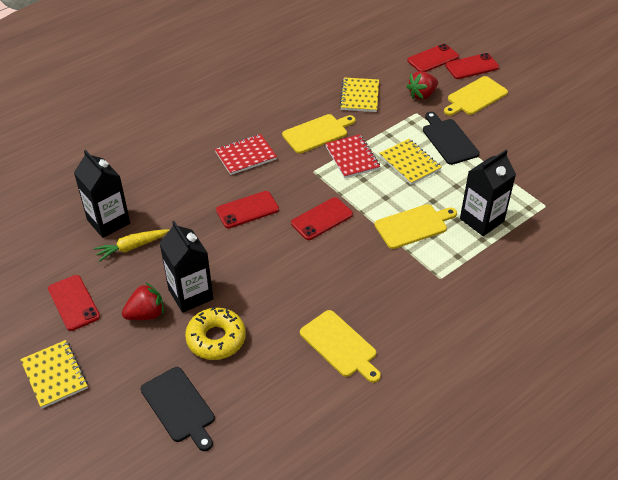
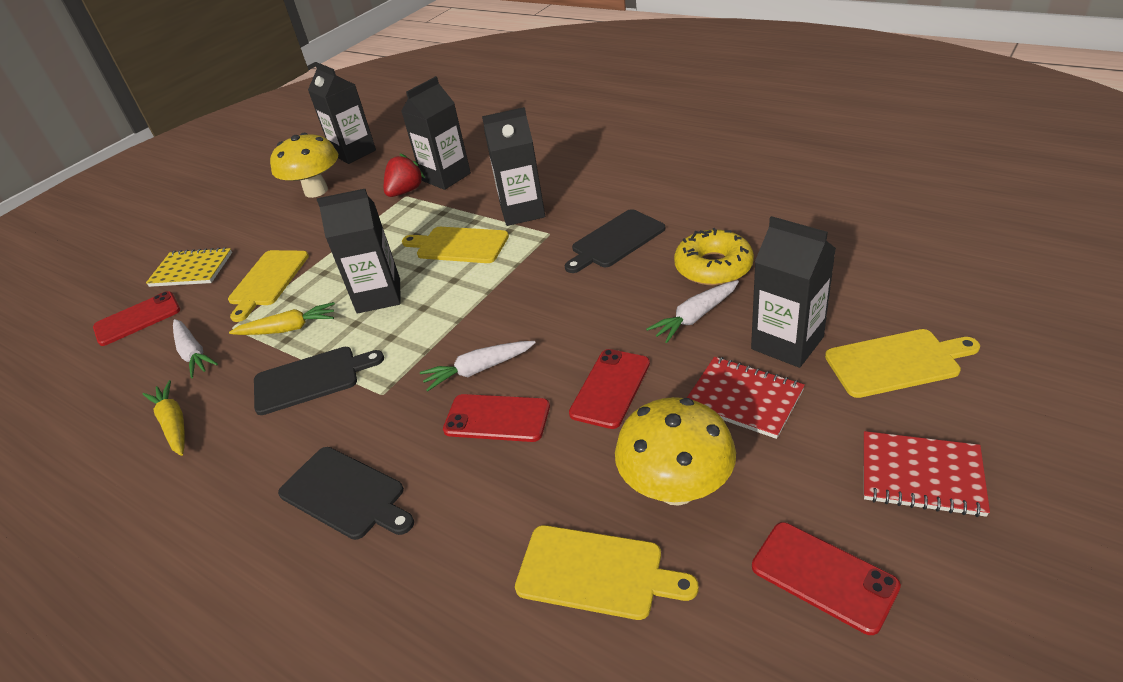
black carton: [74,150,130,238] [160,221,213,313] [460,150,516,236] = 3 -> [308,62,376,164] [317,189,401,313] [401,76,471,190] [482,107,545,226] [751,216,836,368] = 5
black cutting board: [141,367,215,451] [423,112,480,165] = 2 -> [254,347,384,415] [278,447,414,540] [565,209,665,273] = 3
red phone: [48,275,100,331] [216,191,279,228] [291,197,353,240] [407,44,459,72] [445,53,499,79] = 5 -> [93,291,180,346] [443,394,550,442] [569,349,650,429] [752,522,901,635] = 4
red strawberry: [122,283,164,320] [406,71,438,100] = 2 -> [384,153,425,197] = 1
white carrot: none = 0 -> [173,319,218,378] [420,341,536,391] [646,280,739,343] = 3
yellow carrot: [94,230,169,261] = 1 -> [142,380,185,456] [229,302,335,335] = 2
yellow mushroom: none = 0 -> [270,133,338,198] [615,397,736,506] = 2
yellow notebook: [20,340,88,408] [339,77,379,112] [379,139,441,185] = 3 -> [146,247,232,287] = 1

